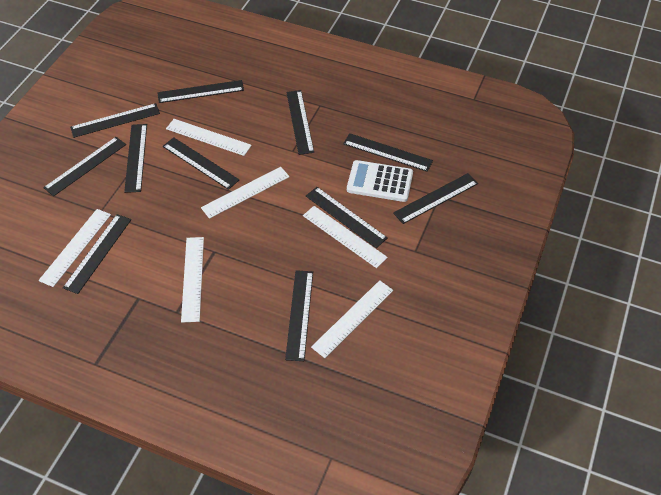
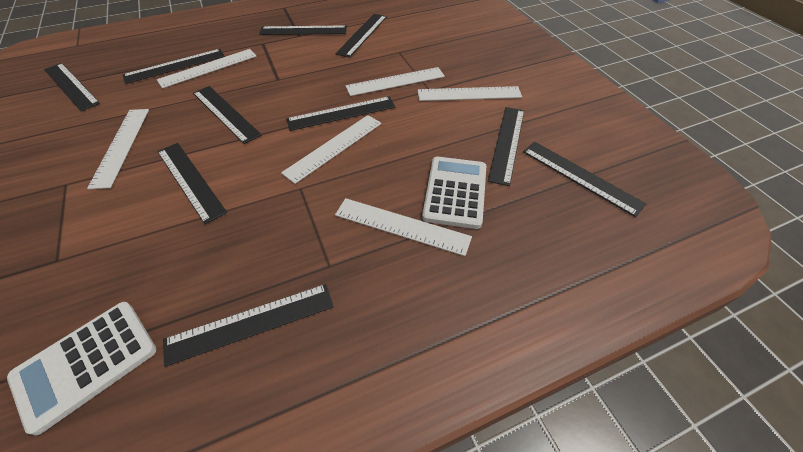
black ruler: [43,137,126,196] [63,214,131,294] [70,103,160,138] [124,124,147,193] [157,80,244,103] [163,137,239,190] [285,270,313,361] [286,90,314,155] [306,187,387,248] [343,133,433,172] [393,173,478,224] = 11 -> [44,63,100,111] [123,49,225,84] [157,143,227,224] [163,284,334,367] [193,86,262,144] [259,25,347,35] [286,96,395,131] [335,14,387,58] [488,107,524,186] [523,142,646,217] = 10
white calculator: [347,160,413,202] = 1 -> [7,302,156,436] [422,157,486,229] = 2

